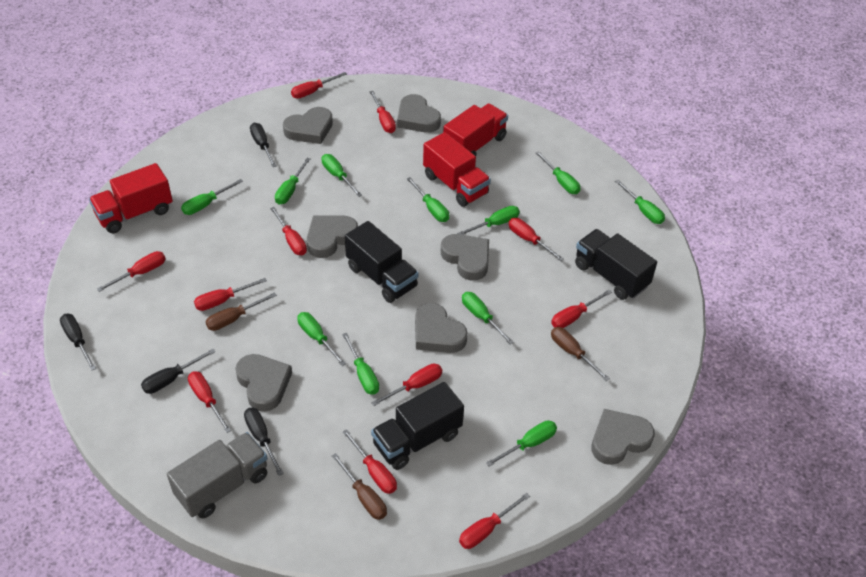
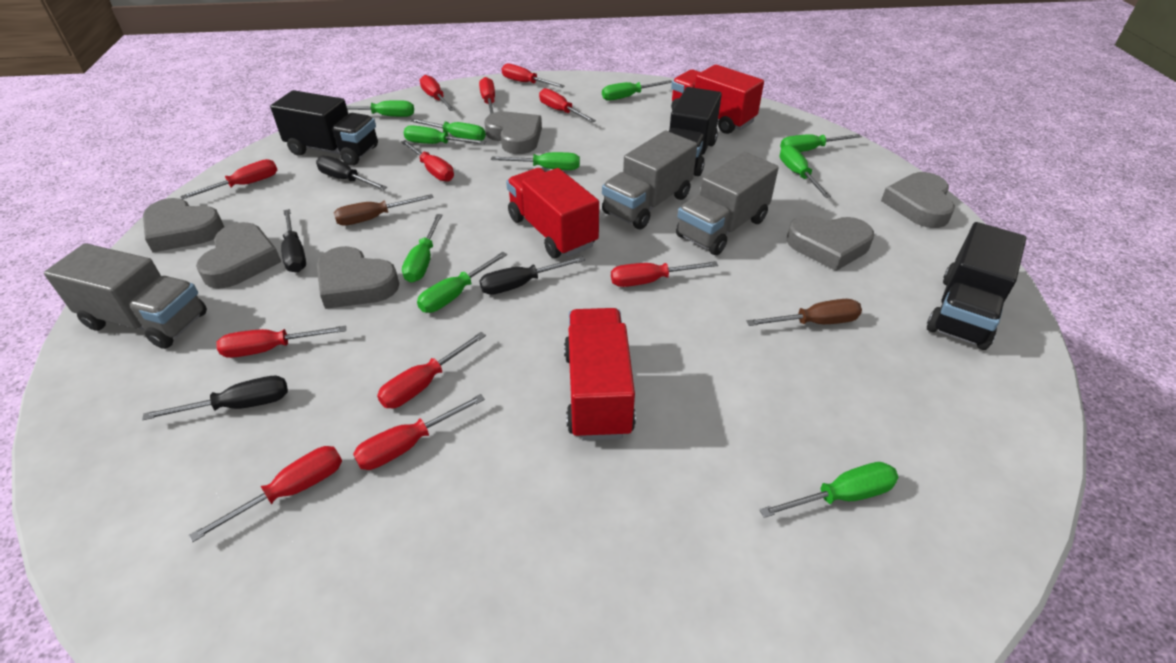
brown screwdriver: [206,292,277,331] [332,453,387,520] [551,327,610,381] = 3 -> [334,194,434,226] [747,299,862,326] = 2
green screwdriver: [181,179,243,215] [275,158,310,205] [297,312,346,366] [322,154,362,197] [342,333,379,395] [407,177,449,222] [457,206,520,235] [462,292,514,345] [486,420,557,466] [536,151,580,194] [615,180,665,224] = 11 -> [346,100,414,117] [402,214,443,283] [404,125,486,144] [410,119,486,140] [417,252,507,313] [491,152,580,170] [602,80,672,101] [760,462,899,518] [780,134,862,152] [780,145,831,198] = 10
grey heart: [235,354,292,412] [283,107,333,144] [307,215,358,258] [397,94,441,133] [415,303,468,353] [441,234,489,281] [591,409,655,465] = 7 -> [143,198,224,252] [196,222,281,289] [317,246,399,309] [484,111,542,154] [787,215,874,271] [881,172,955,228] = 6
grey truck: [167,432,267,518] = 1 -> [44,243,207,349] [602,131,697,229] [676,152,779,255] = 3

